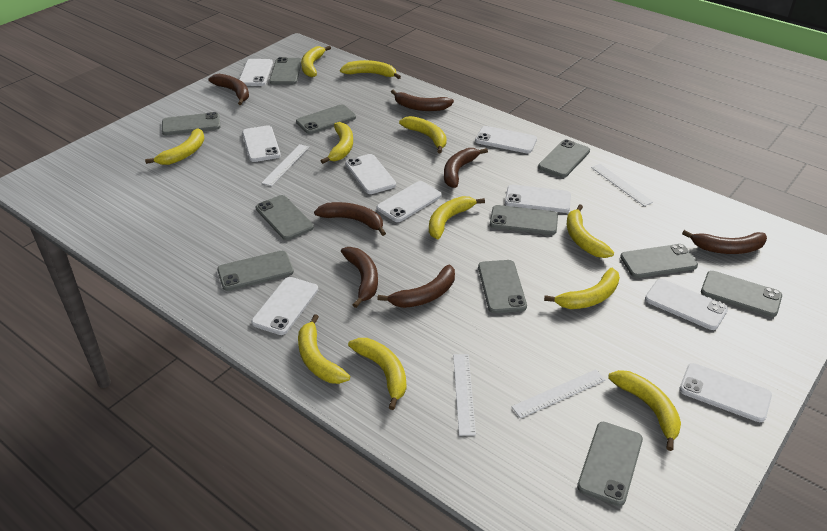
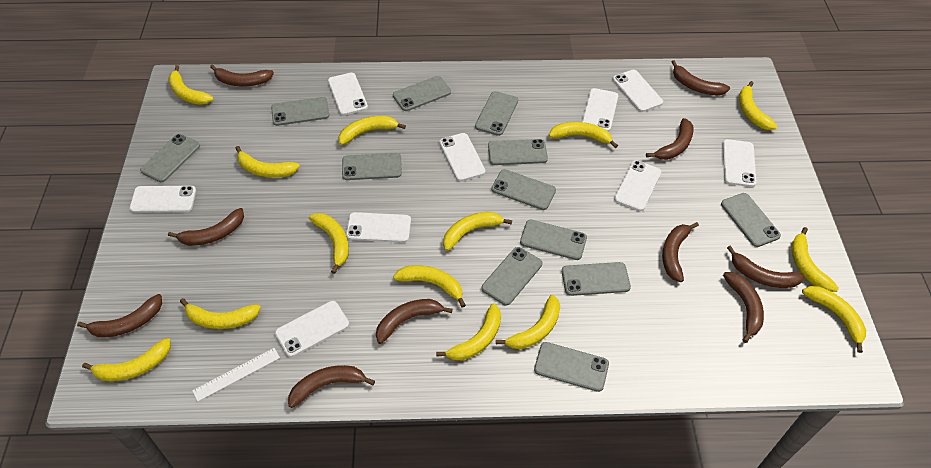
brown banana: [208,74,249,105] [314,202,386,236] [341,247,378,308] [377,265,455,308] [391,90,454,111] [444,148,488,188] [682,230,767,254] = 7 -> [77,294,162,337] [168,208,244,246] [210,64,274,86] [288,365,375,408] [376,299,453,344] [646,118,694,160] [662,222,699,282] [672,60,730,96] [723,272,764,343] [727,245,805,288] = 10
grey phone: [162,112,220,135] [217,251,294,291] [256,195,314,240] [269,57,302,85] [296,104,356,134] [478,260,527,313] [490,205,558,235] [538,139,590,178] [577,422,643,506] [620,244,698,278] [701,271,782,317] = 11 -> [140,134,200,182] [271,97,329,126] [342,153,402,180] [393,76,451,111] [475,91,518,136] [482,247,542,305] [488,139,548,165] [491,169,556,210] [520,220,587,260] [534,342,609,392] [562,262,631,296] [721,193,781,247] = 12
white ruler: [262,144,309,186] [453,354,476,436] [511,369,605,418] [591,164,653,206] = 4 -> [192,348,280,402] = 1
yellow banana: [145,129,205,165] [298,314,350,384] [301,46,331,77] [321,122,353,164] [340,60,401,79] [348,338,406,410] [399,116,447,153] [429,196,485,239] [544,268,620,309] [567,205,614,258] [608,370,681,451] = 11 -> [82,338,171,381] [168,65,213,105] [180,298,261,329] [235,146,300,178] [309,213,349,274] [339,116,406,145] [393,265,466,308] [436,303,501,360] [443,212,512,251] [496,295,560,349] [549,122,618,148] [739,81,777,130] [791,227,839,292] [802,286,866,353] = 14

